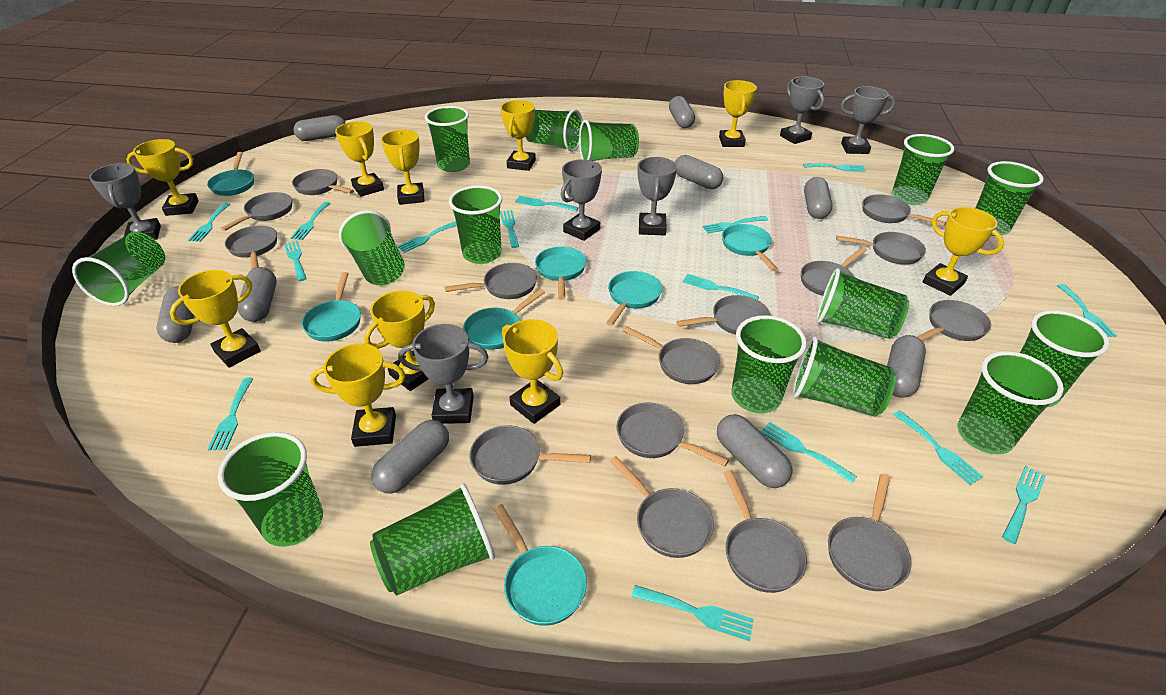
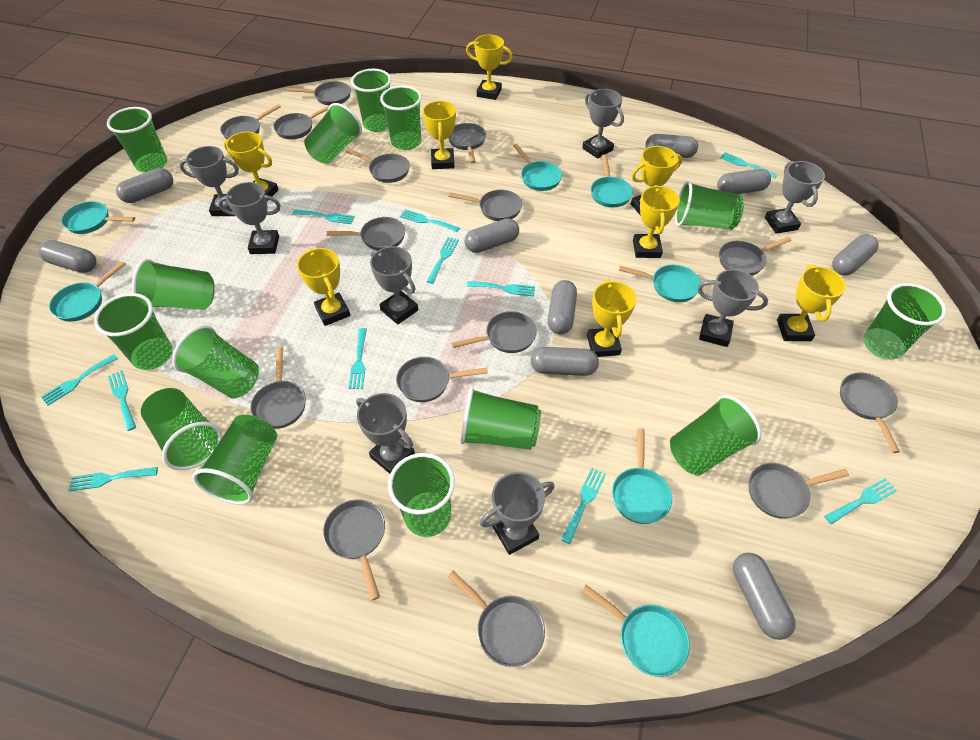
green cup: [72,232,165,306] [218,432,323,547] [339,210,405,285] [370,483,495,595] [425,106,470,172] [449,185,502,264] [526,109,583,152] [579,120,639,161] [732,315,807,413] [792,336,896,417] [816,268,909,339] [892,134,954,205] [958,351,1064,454] [976,161,1044,236] [1020,310,1110,407] = 15 -> [94,293,173,370] [107,107,168,173] [132,259,215,310] [141,388,222,470] [172,325,259,399] [193,415,277,505] [304,103,362,164] [351,69,391,132] [380,86,422,150] [388,453,455,537] [461,388,541,450] [670,395,762,476] [675,181,744,230] [863,283,946,360] = 14
grey trophy: [89,163,161,240] [399,324,489,424] [561,159,602,241] [637,157,677,236] [780,76,824,144] [841,86,895,154] = 6 -> [179,146,239,216] [218,182,281,254] [356,393,415,474] [370,246,418,325] [480,472,555,555] [582,89,624,159] [698,269,768,347] [765,161,825,234] = 8
turquoise fork: [188,203,230,242] [207,378,253,451] [284,241,307,281] [290,202,330,240] [397,221,457,253] [500,210,519,248] [515,196,579,212] [632,585,754,641] [682,274,759,300] [703,216,768,233] [760,422,857,483] [803,163,866,172] [893,410,983,485] [1002,466,1046,544] [1057,284,1117,337] = 15 -> [41,354,118,406] [69,467,158,492] [108,370,136,431] [292,210,355,224] [349,328,367,389] [400,209,459,232] [426,237,459,284] [467,281,535,296] [561,468,606,544] [720,152,778,179] [824,478,897,524] = 11
yellow trophy: [126,139,199,216] [169,270,261,368] [310,343,406,447] [335,121,384,196] [364,290,435,391] [381,129,425,205] [501,100,536,171] [502,319,563,424] [719,80,757,147] [923,207,1004,296] = 10 -> [224,132,279,201] [297,248,350,326] [423,101,456,169] [466,34,513,100] [587,279,637,357] [631,146,682,216] [633,185,680,258] [777,264,846,341] = 8

